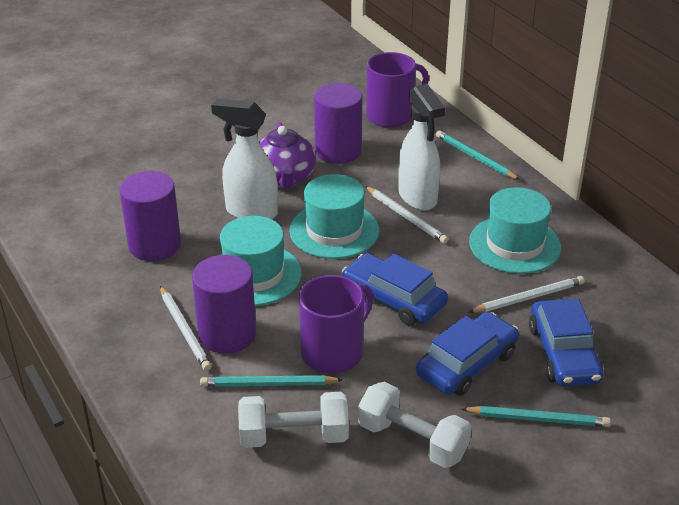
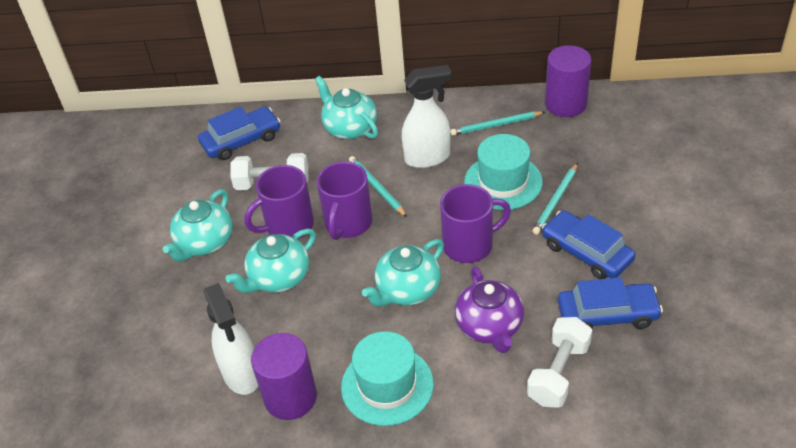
purple cylinder: [120,171,181,261] [192,255,256,354] [314,83,362,164] = 3 -> [251,333,317,420] [545,45,591,117] = 2
purple mug: [299,275,373,374] [366,52,429,128] = 2 -> [244,165,314,239] [317,162,372,240] [440,184,511,263] = 3
turquoise hat: [220,216,301,306] [289,174,379,259] [469,187,561,274] = 3 -> [341,331,434,426] [464,134,543,210] = 2
turquoise teapot: none = 0 -> [163,189,232,262] [226,229,316,293] [315,76,378,139] [362,239,444,307] = 4
white pencil: [160,286,212,371] [365,186,449,244] [469,276,585,313] = 3 -> none = 0

